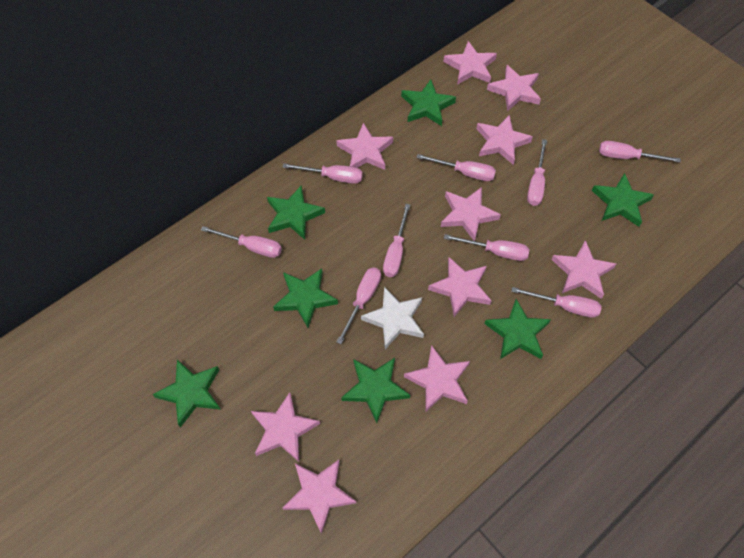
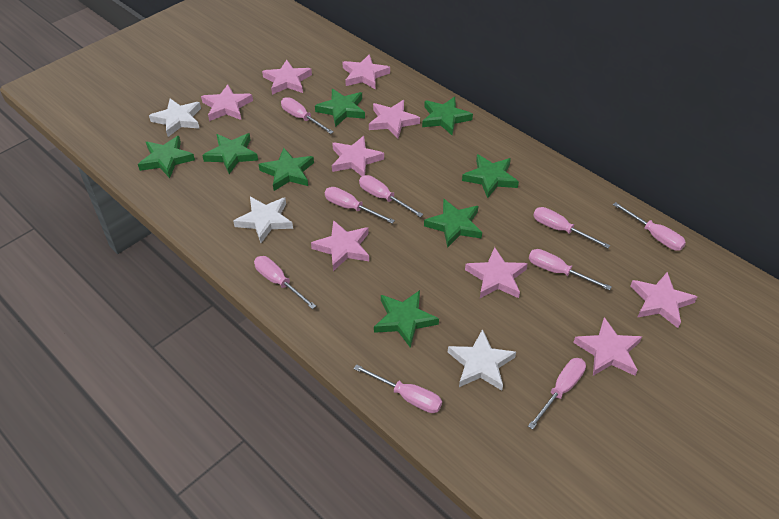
green star: [152,359,220,428] [267,185,325,240] [273,268,338,328] [341,358,410,423] [401,80,456,126] [484,299,551,359] [592,173,654,227] = 7 -> [138,136,195,178] [202,133,258,174] [259,148,314,191] [315,89,365,127] [374,290,439,348] [422,97,473,135] [424,199,482,248] [462,154,519,198] = 8
pink star: [251,392,320,462] [282,460,356,534] [336,123,393,170] [404,345,470,412] [428,257,492,317] [441,187,501,241] [443,41,497,85] [476,115,533,165] [487,65,541,111] [551,240,616,299] = 10 -> [201,84,253,121] [262,60,312,95] [311,220,369,271] [332,136,384,176] [342,54,390,90] [369,100,420,139] [465,247,528,298] [573,317,642,376] [630,272,697,328] = 9
white star: [361,287,424,349] = 1 -> [149,98,201,137] [233,197,293,243] [448,329,516,391] = 3

